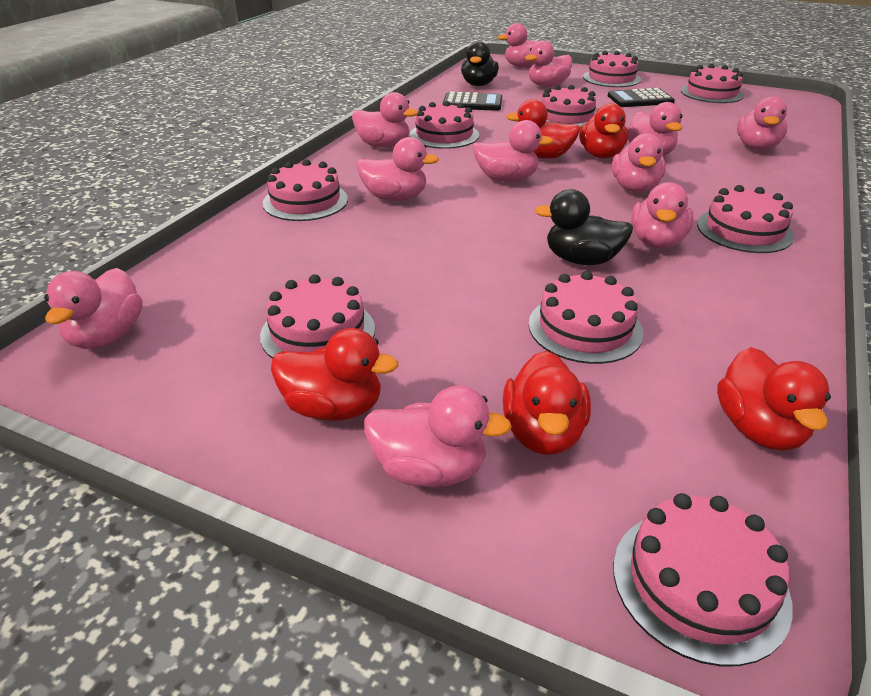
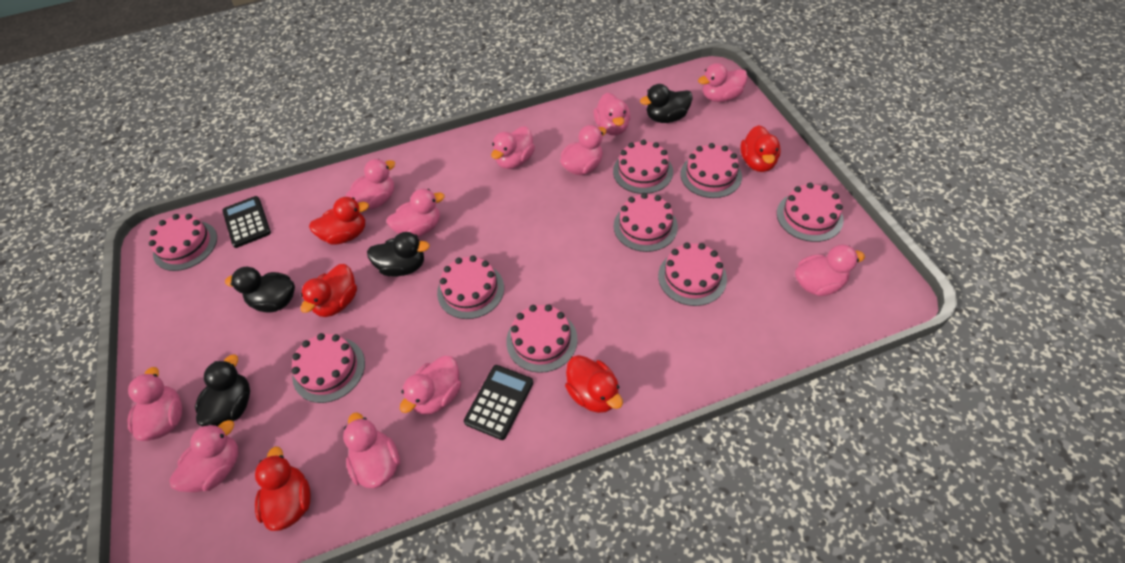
black duck: [461,41,499,86] [535,189,633,265] = 2 -> [195,354,250,426] [225,267,295,313] [367,232,430,277] [640,84,693,123] = 4

